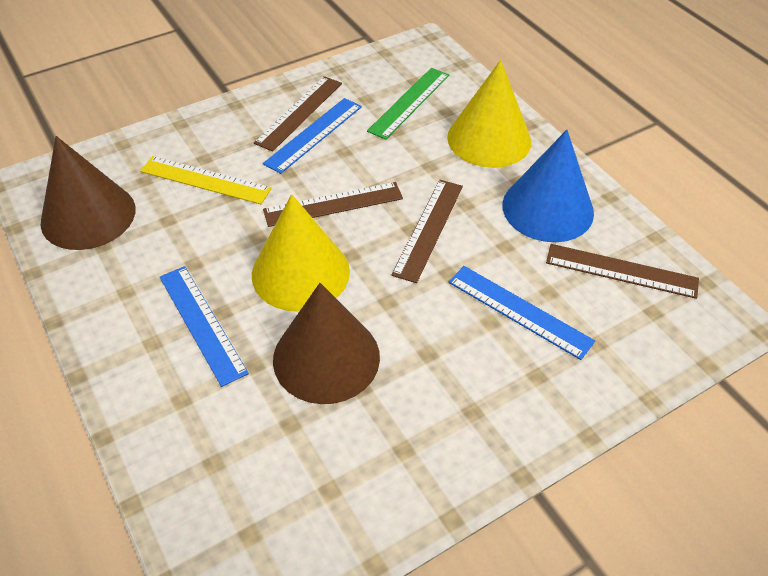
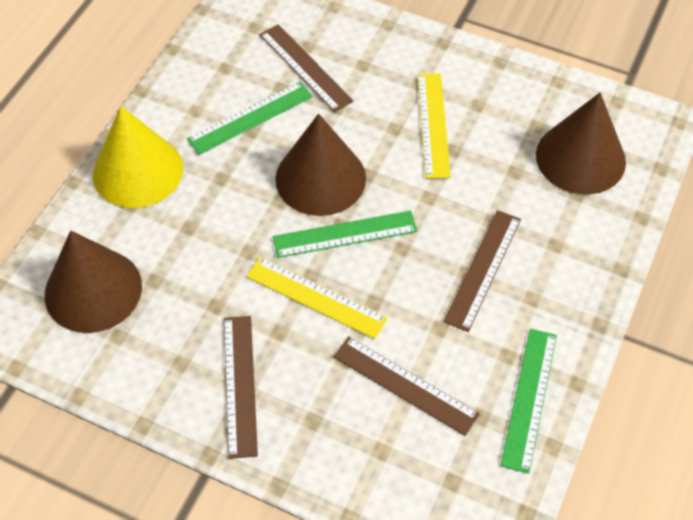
blue cone: [502,130,594,242] = 1 -> none = 0
blue ruler: [160,266,249,387] [263,98,362,174] [449,266,595,360] = 3 -> none = 0
brown cone: [40,136,135,250] [273,283,380,404] = 2 -> [45,231,142,333] [275,114,366,216] [536,93,626,195] = 3
green ruler: [367,68,449,140] = 1 -> [187,82,313,155] [273,211,417,258] [500,329,557,474] = 3
yellow cone: [252,194,350,312] [447,60,531,168] = 2 -> [93,106,183,208] = 1
yellow ruler: [140,156,272,204] = 1 -> [246,257,388,339] [417,73,451,179] = 2

